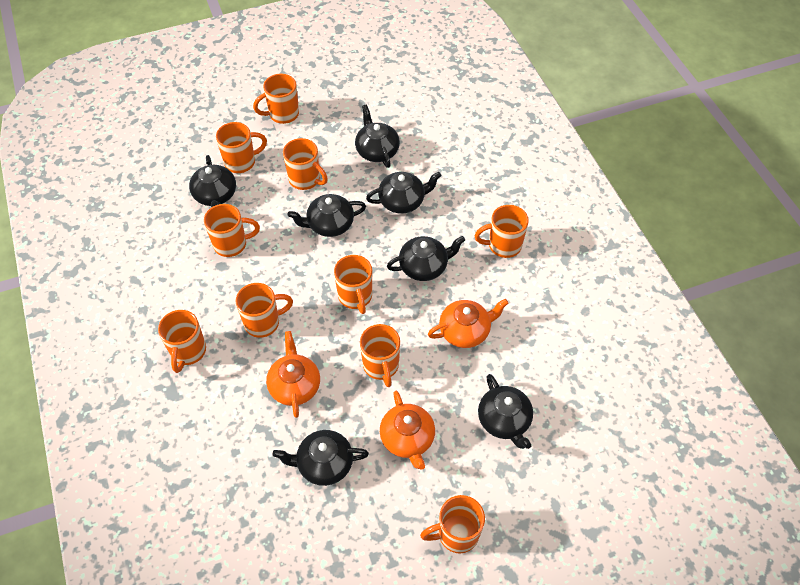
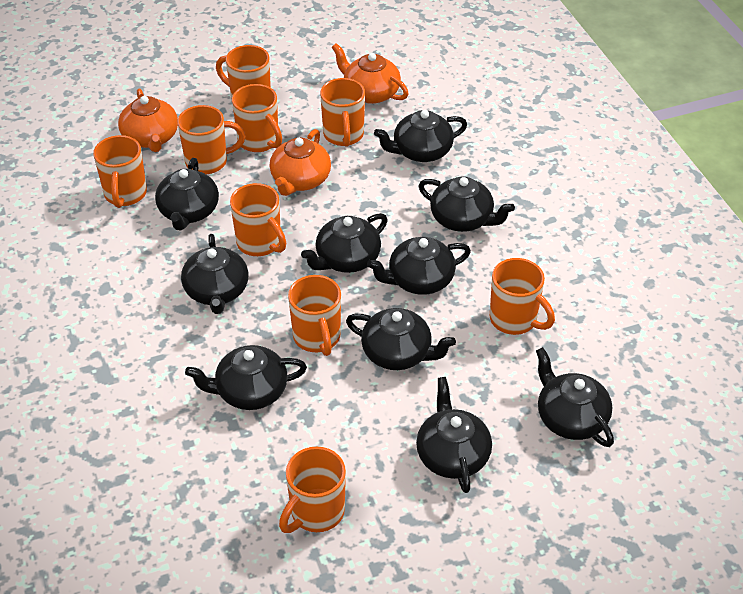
black teapot: [189,155,236,208] [273,430,369,486] [288,194,366,237] [355,104,400,168] [366,172,442,214] [387,236,465,281] [478,374,533,449] = 7 -> [155,158,219,230] [181,234,249,314] [185,345,307,410] [301,213,388,273] [346,308,456,370] [367,237,471,295] [374,110,467,162] [416,377,492,493] [419,177,515,232] [536,347,614,447] = 10
orange mug: [158,310,206,373] [204,204,260,257] [216,122,267,173] [235,283,293,338] [253,74,299,124] [283,138,328,190] [334,255,372,314] [360,324,400,387] [420,495,485,554] [474,205,529,258] = 10 -> [93,135,147,208] [178,105,246,174] [216,45,271,100] [230,183,286,256] [232,84,282,152] [279,446,346,533] [288,275,341,356] [320,78,365,147] [490,258,555,335] = 9

